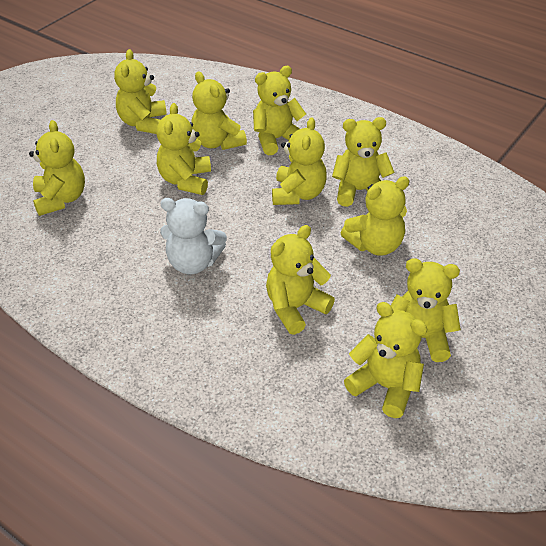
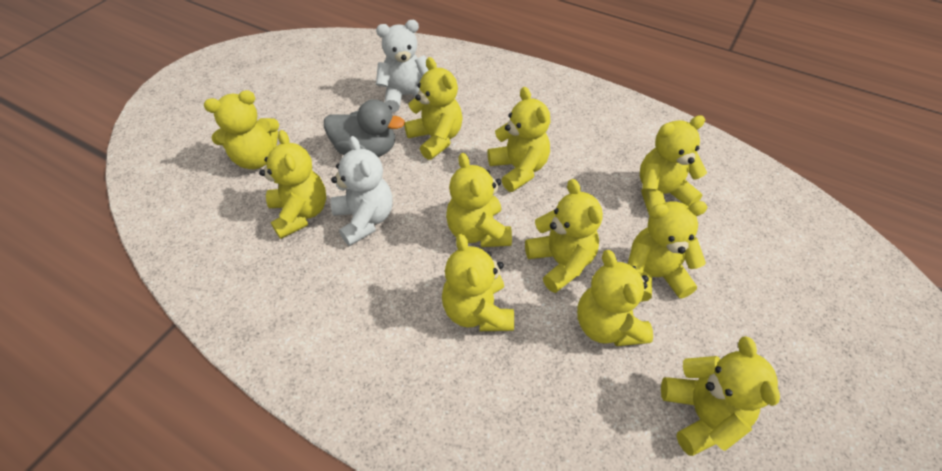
grey duck: none = 0 -> [324,99,405,157] = 1
white teddy bear: [160,198,227,274] = 1 -> [331,136,393,246] [376,20,429,112] = 2

